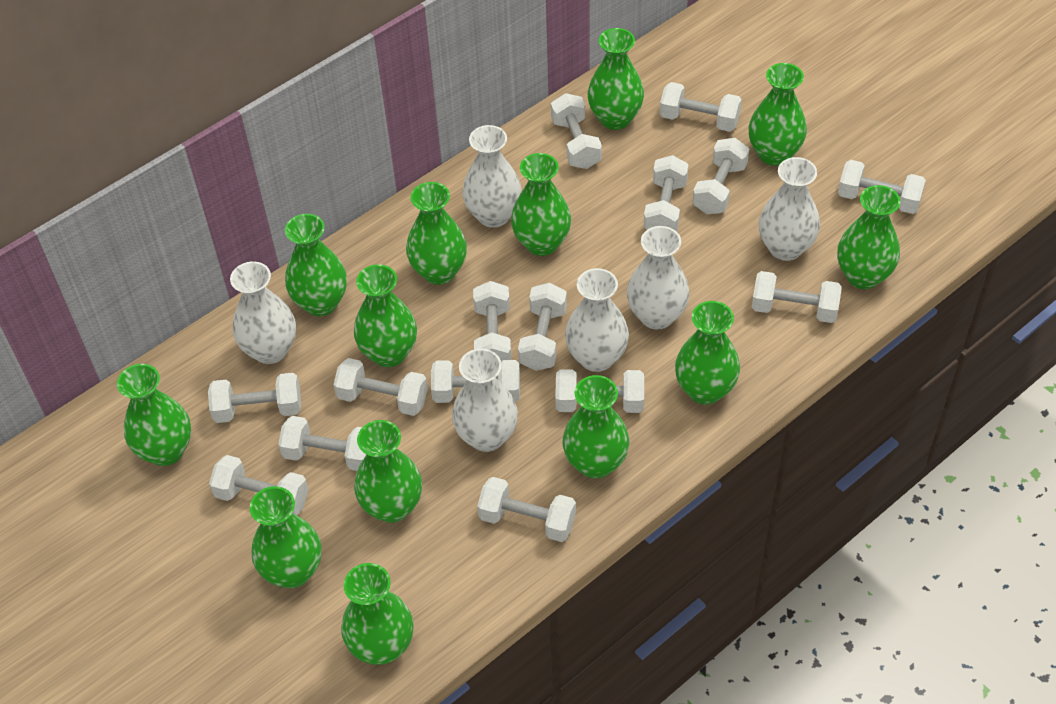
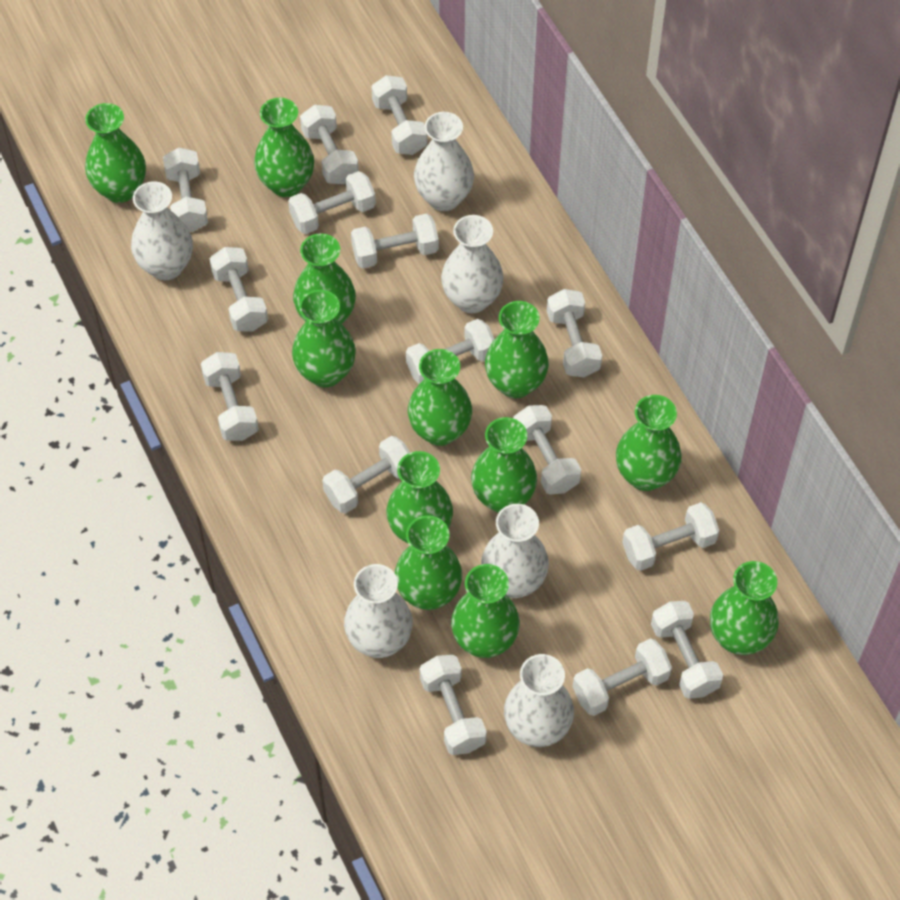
green vase: [117,364,191,466] [250,486,322,588] [285,214,347,316] [341,563,414,665] [354,264,417,367] [354,420,422,523] [406,182,467,285] [511,153,571,256] [562,375,630,479] [587,28,644,130] [675,301,740,405] [749,63,807,166] [837,185,900,289] = 13 -> [85,103,146,203] [254,98,314,197] [292,290,356,387] [293,233,356,324] [387,451,453,543] [395,515,462,610] [408,349,472,446] [451,564,520,658] [471,417,537,513] [485,301,549,398] [616,395,682,491] [710,561,779,655] = 12

